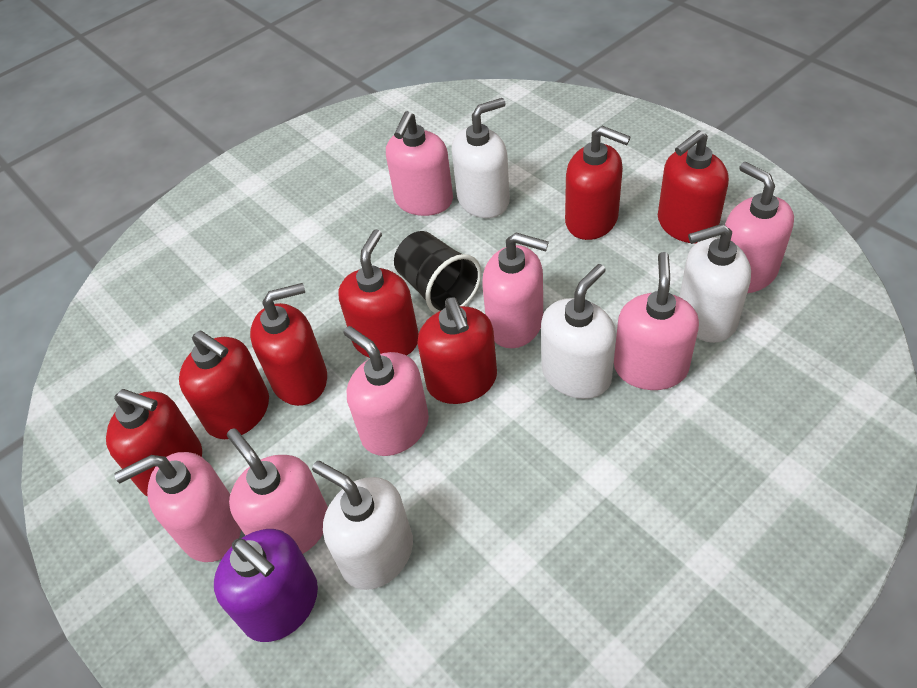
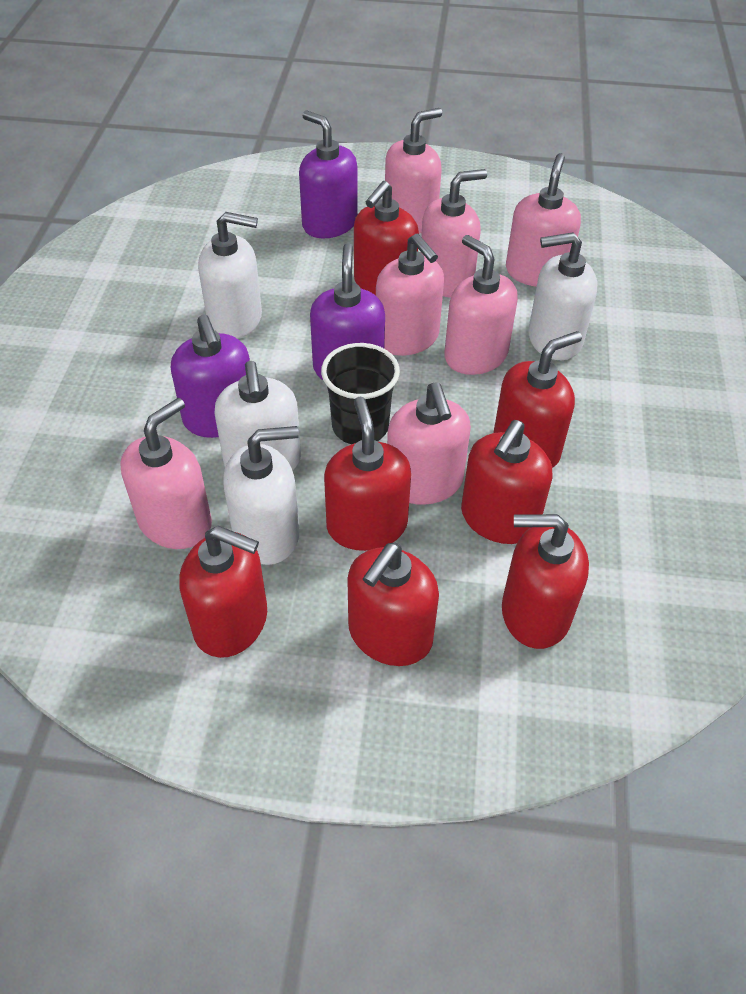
purple soap dispenser: [214,529,318,642] = 1 -> [171,315,250,438] [299,111,358,238] [310,243,385,380] = 3

